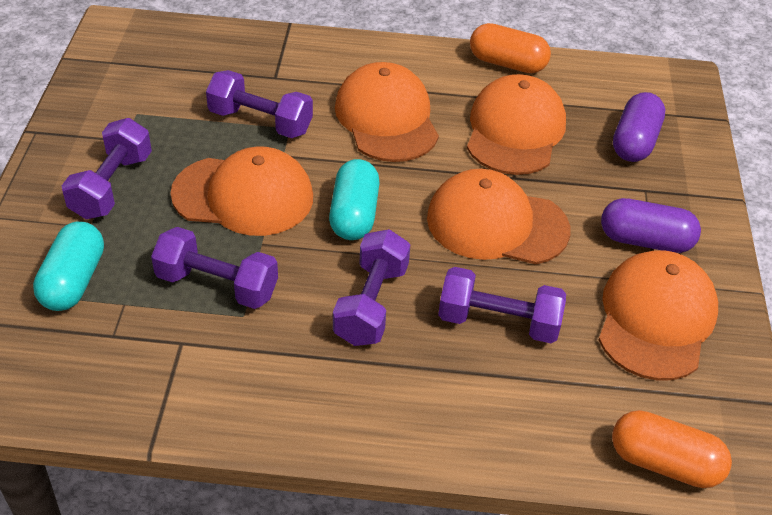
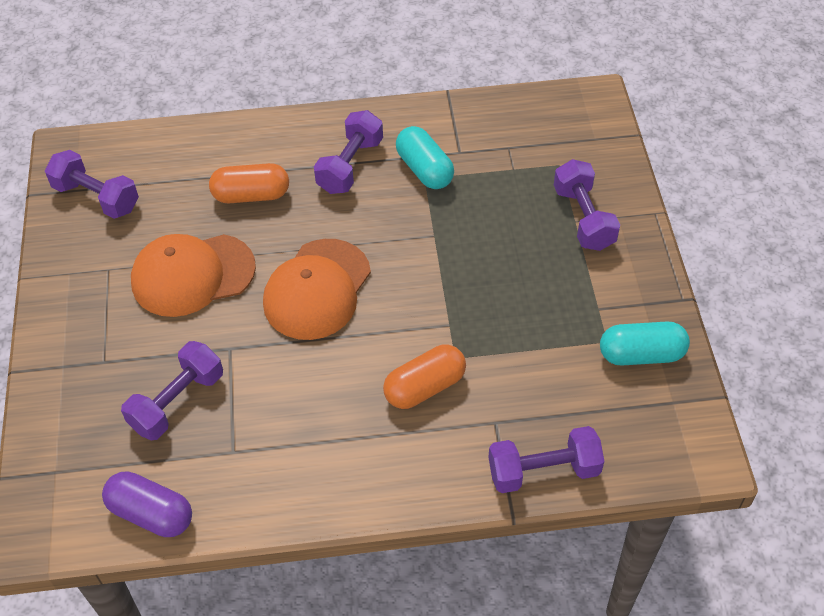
orange cap: [170,146,313,236] [335,62,439,162] [427,169,570,265] [467,74,566,175] [599,250,718,381] = 5 -> [131,234,256,317] [263,239,371,340] = 2
purple capsule: [601,198,701,253] [613,92,665,162] = 2 -> [102,471,192,537] = 1

